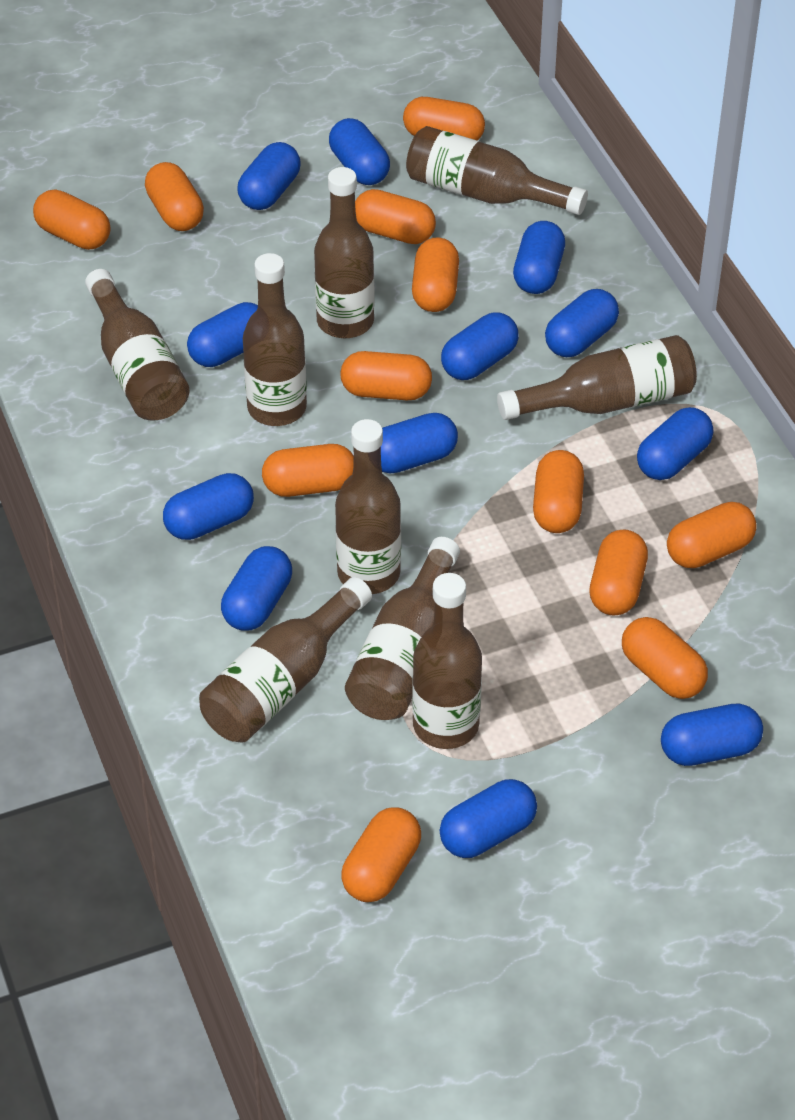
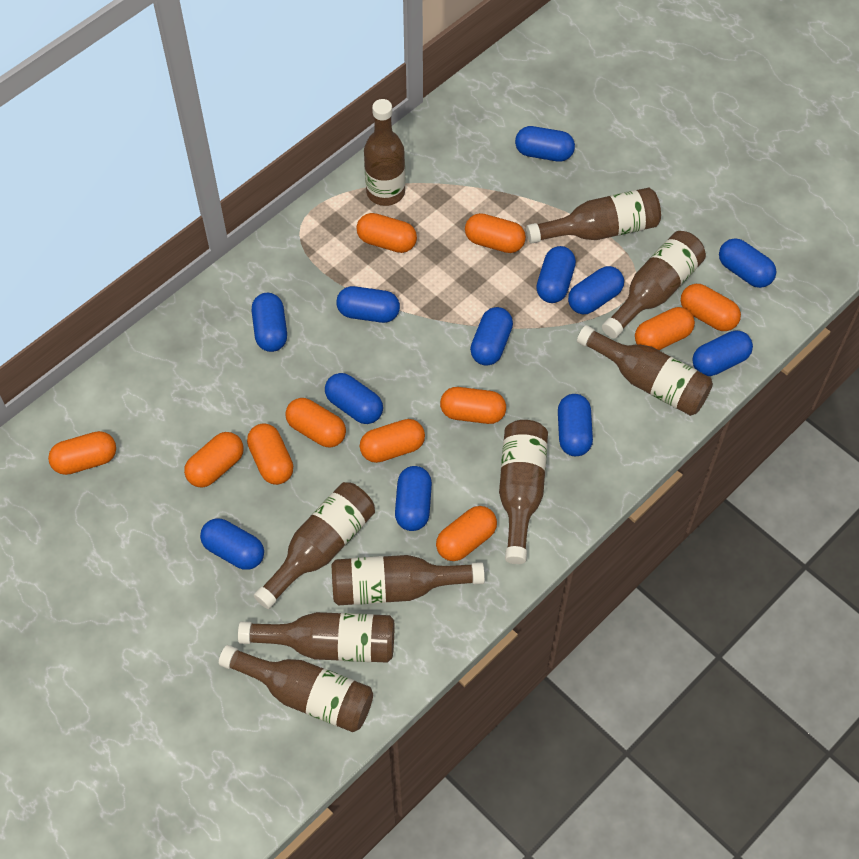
orange capsule: [33,189,110,250] [145,162,204,231] [262,444,354,497] [340,351,432,400] [341,807,421,902] [355,189,436,244] [403,97,485,141] [412,238,459,312] [533,450,584,533] [589,530,648,616] [622,617,708,699] [667,502,757,568] = 12 -> [48,431,116,475] [184,432,243,488] [247,423,293,485] [285,398,346,447] [356,213,417,253] [360,419,425,463] [436,506,497,561] [440,387,506,424] [465,213,526,253] [635,307,695,350] [681,284,741,331] = 11

